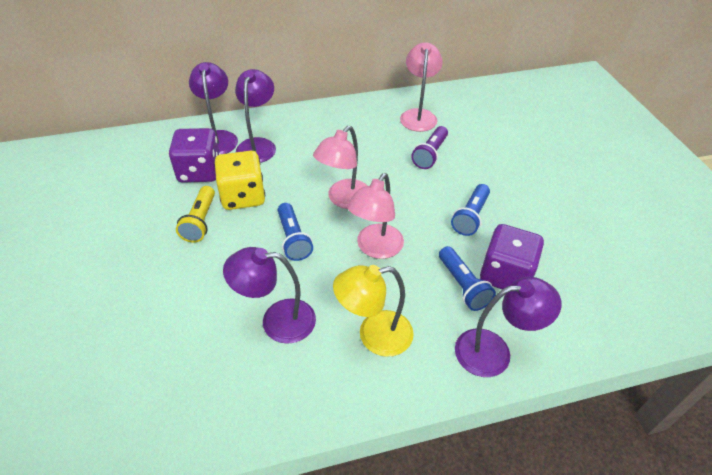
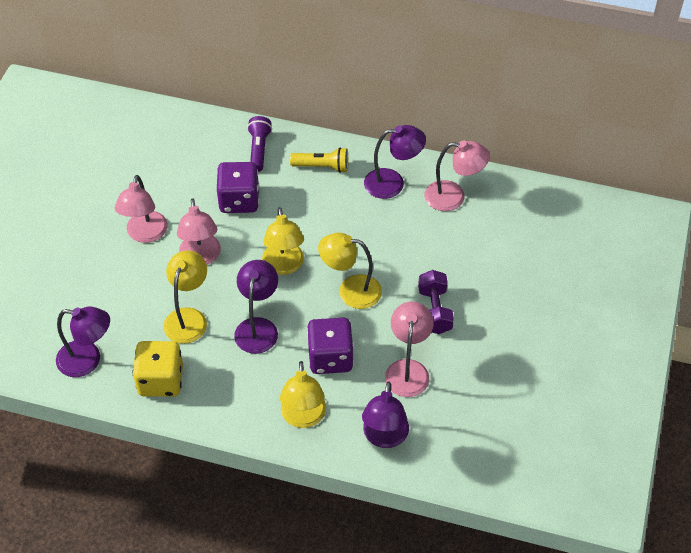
blue flashlight: [278,203,313,261] [439,246,496,311] [451,184,490,236] = 3 -> none = 0
pink lamp: [313,126,368,209] [347,173,404,259] [400,42,443,132] = 3 -> [115,175,168,243] [177,198,221,265] [385,302,434,397] [424,140,490,211] = 4
purple dumbbell: none = 0 -> [418,270,454,334] = 1
yellow lamp: [333,265,414,357] = 1 -> [163,250,207,344] [262,207,304,275] [280,361,326,428] [318,233,382,309] = 4

